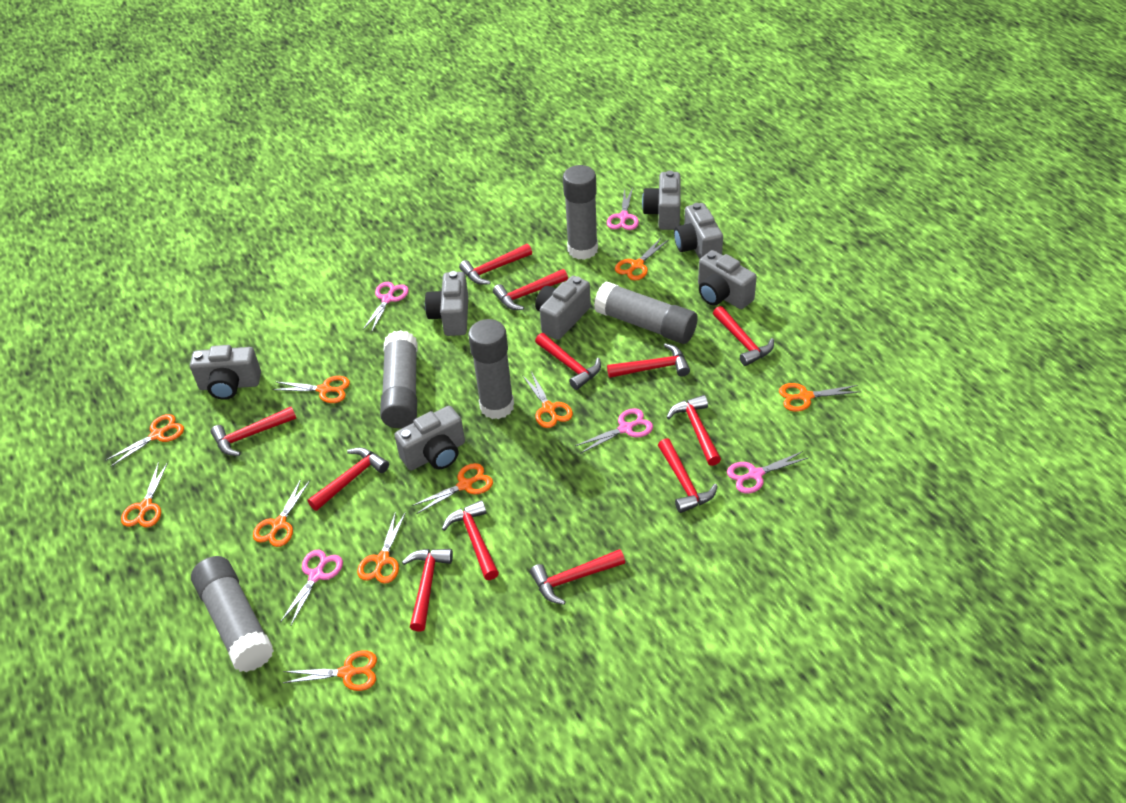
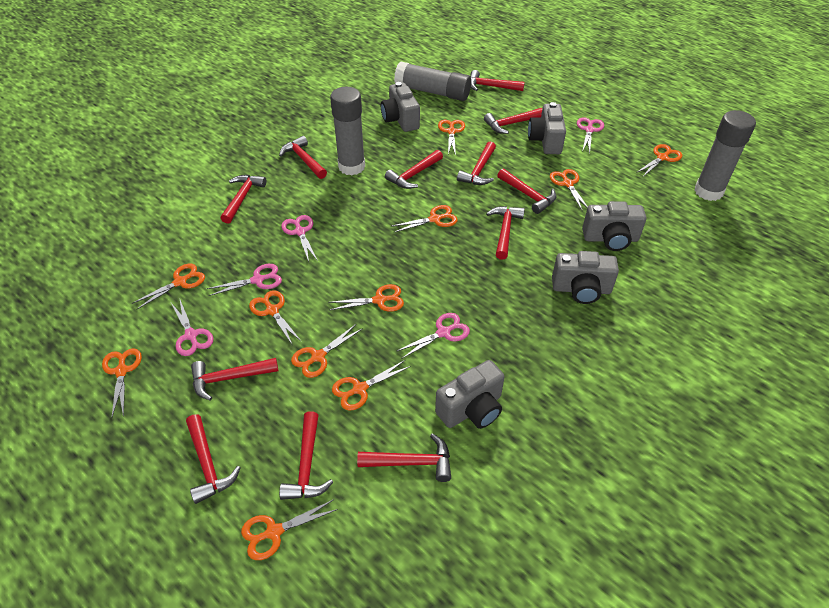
grey camera: [190,345,261,400] [394,406,465,471] [425,271,468,336] [535,276,591,340] [642,170,681,230] [674,203,723,259] [698,250,757,309] = 7 -> [381,82,420,132] [435,360,505,429] [528,102,566,154] [552,251,619,304] [582,201,647,251] = 5
grey glue stick: [191,556,274,672] [380,330,418,428] [468,319,514,419] [563,165,598,260] [594,281,698,344] = 5 -> [330,87,365,175] [394,62,471,101] [694,110,756,201] = 3
orange scissors: [105,414,184,467] [121,462,168,528] [253,479,310,547] [272,376,350,403] [283,650,377,691] [357,511,406,584] [412,463,493,514] [522,372,573,428] [615,237,668,280] [779,383,861,412] = 10 -> [102,348,142,417] [132,264,205,310] [241,499,338,560] [249,290,302,344] [291,323,363,378] [328,284,404,312] [332,360,411,411] [392,205,458,233] [438,120,465,155] [550,169,588,212] [636,144,682,177] = 11

